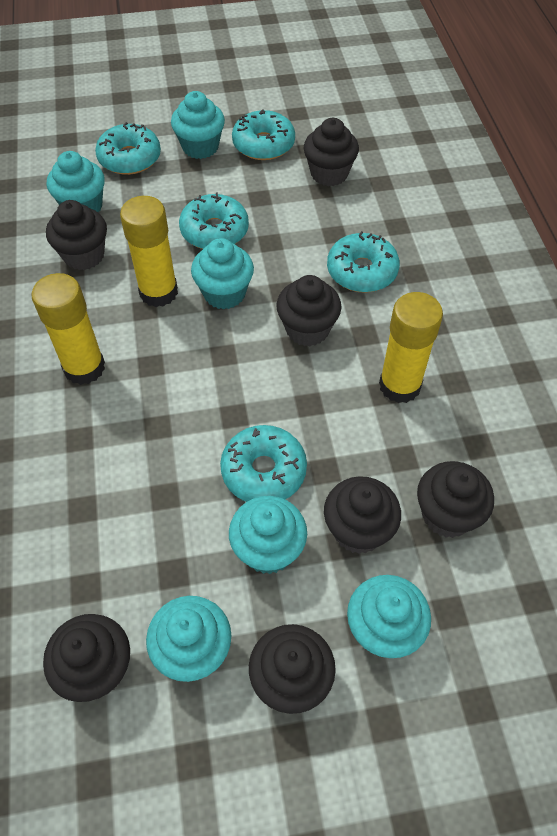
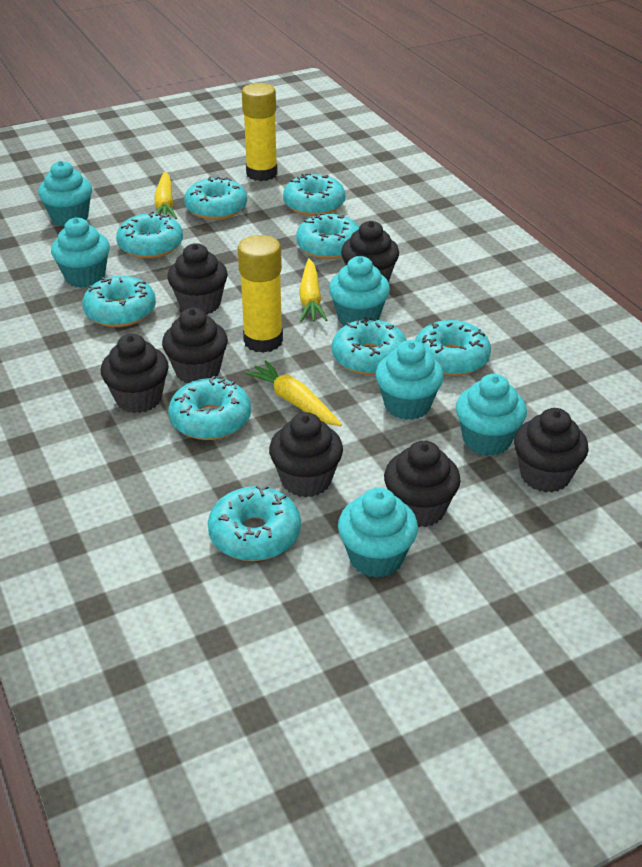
turquoise donut: [95,122,161,175] [179,192,249,249] [220,425,307,502] [232,109,295,160] [327,231,400,293] = 5 -> [82,276,156,327] [116,211,183,259] [168,376,251,440] [184,176,247,220] [208,485,301,561] [283,173,346,216] [296,213,359,259] [332,317,407,375] [415,320,491,376] = 9
yellow carrot: none = 0 -> [154,172,177,220] [244,360,342,426] [299,258,327,322] = 3
yellow glue stick: [32,273,105,385] [120,196,178,307] [379,292,443,403] = 3 -> [238,235,283,353] [242,83,278,181] = 2

